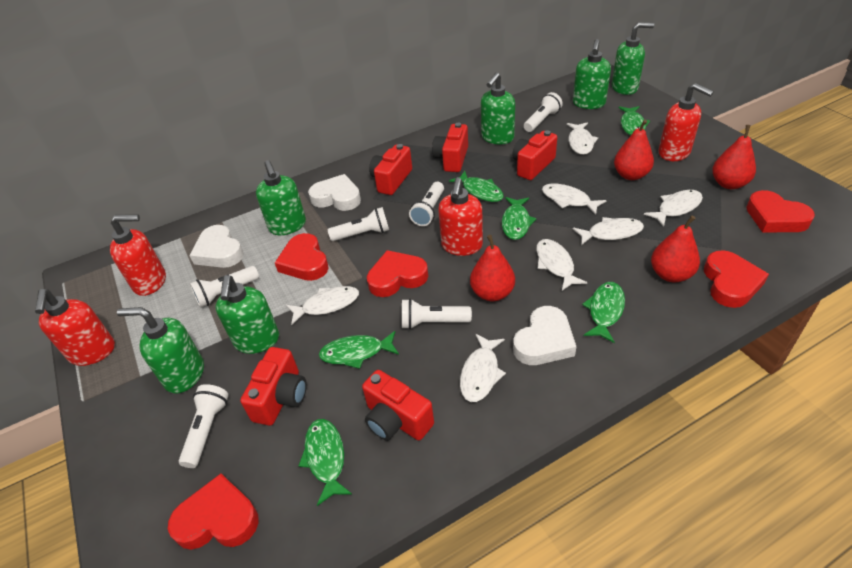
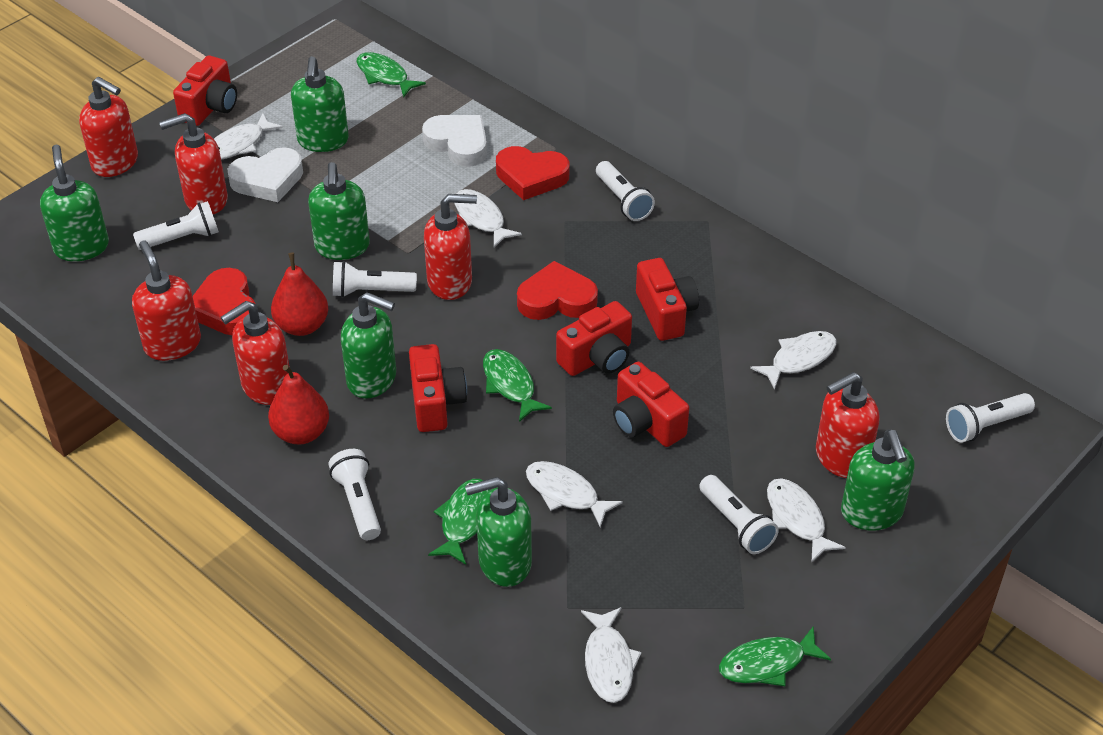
green fish: [298,419,352,506] [319,331,399,369] [449,171,504,202] [502,197,536,240] [582,282,625,343] [619,106,650,135] = 6 -> [356,52,426,98] [428,479,490,565] [483,349,552,422] [719,626,831,686] = 4
red heart: [168,474,259,550] [275,233,329,281] [367,250,428,297] [704,250,769,308] [746,190,815,233] = 5 -> [193,268,255,335] [496,146,570,200] [517,261,598,320] = 3
red pear: [470,235,515,301] [614,120,654,180] [651,216,700,282] [712,125,756,189] = 4 -> [268,365,329,445] [271,253,328,336] = 2
red soap dispenser: [35,289,115,366] [110,214,166,296] [438,177,483,256] [659,83,714,161] = 4 -> [79,77,138,177] [132,241,201,361] [159,113,228,214] [220,301,290,405] [424,194,477,300] [816,372,879,478] = 6
white fish: [286,286,359,325] [460,334,506,402] [536,239,587,291] [542,183,607,215] [567,122,598,155] [573,217,644,245] [644,190,703,227] = 7 -> [214,113,283,160] [455,189,522,248] [526,461,623,527] [581,607,642,703] [750,331,836,390] [767,478,846,562] = 6
white heart: [189,225,244,268] [308,174,361,211] [513,306,576,365] = 3 -> [227,147,303,202] [422,115,487,167] = 2

